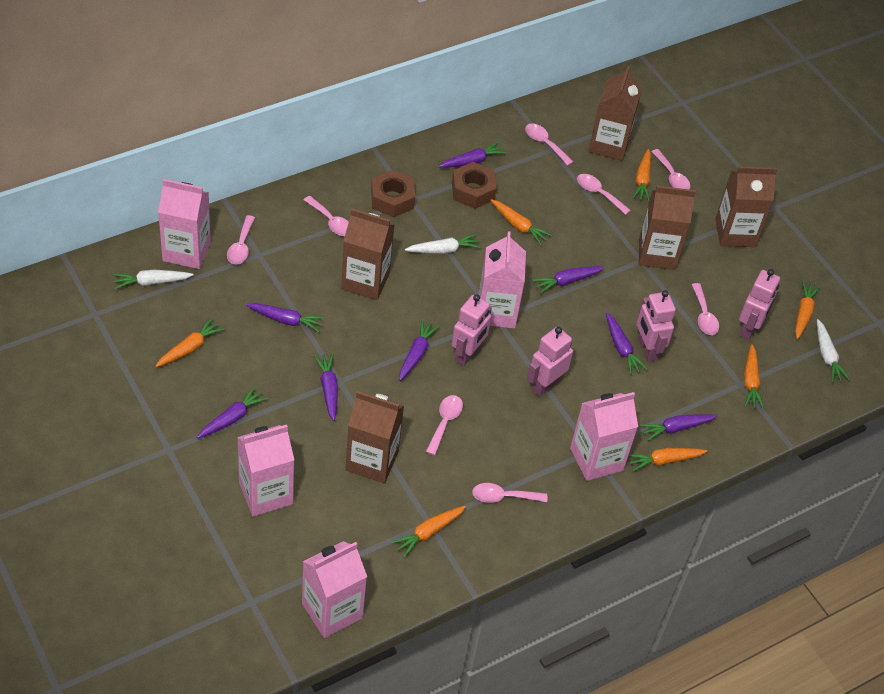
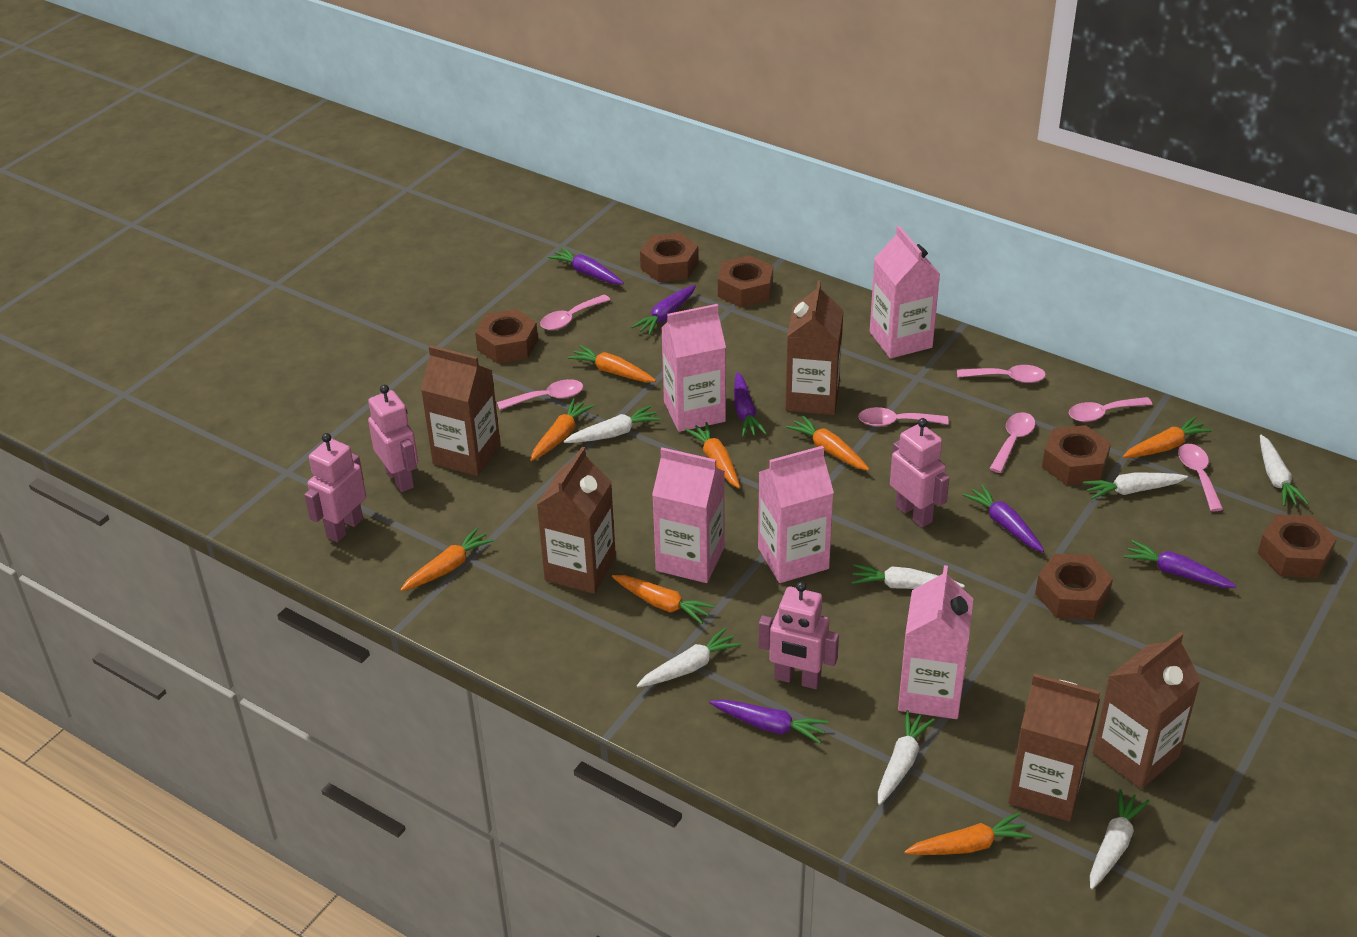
brown nut: [371,170,415,218] [452,162,497,209] = 2 -> [475,309,538,364] [640,233,699,282] [718,255,773,308] [1035,554,1113,619] [1042,425,1111,485] [1258,514,1337,578] = 6
orange carrot: [155,318,224,367] [391,506,466,558] [490,199,552,245] [628,448,707,472] [632,149,651,201] [744,344,764,409] [795,281,820,339] = 7 -> [400,528,494,591] [530,398,594,461] [568,345,656,382] [612,575,715,624] [685,422,740,488] [786,415,869,471] [904,812,1032,855] [1122,416,1212,458] = 8
pink spoon: [227,215,255,264] [304,196,349,236] [426,395,463,455] [472,483,547,503] [525,124,573,166] [577,174,631,215] [651,149,690,190] [692,283,719,335] = 8 -> [497,379,583,410] [540,295,610,330] [858,407,949,427] [957,365,1046,383] [989,412,1035,473] [1069,397,1153,422] [1178,444,1223,511] = 7
purple carrot: [197,386,268,438] [246,303,325,332] [314,353,338,421] [399,319,440,381] [438,141,507,168] [533,266,604,294] [606,312,648,375] [640,414,717,441] = 8 -> [548,247,624,284] [631,285,696,336] [710,699,829,744] [734,372,767,437] [963,484,1044,552] [1124,540,1236,588] = 6
white carrot: [113,270,193,289] [405,234,480,254] [817,319,850,382] = 3 -> [564,405,661,443] [637,628,742,687] [851,564,965,589] [878,710,935,805] [1083,473,1188,500] [1090,789,1150,890] [1260,435,1309,506] = 7

